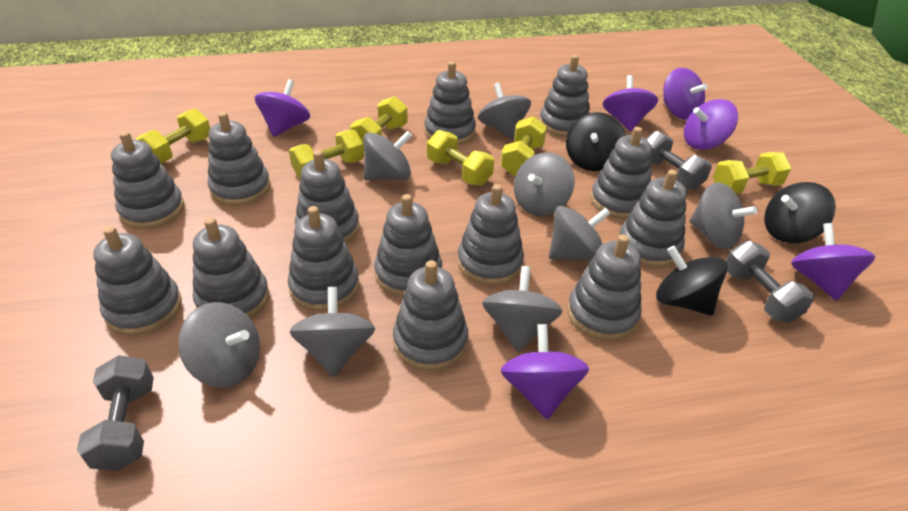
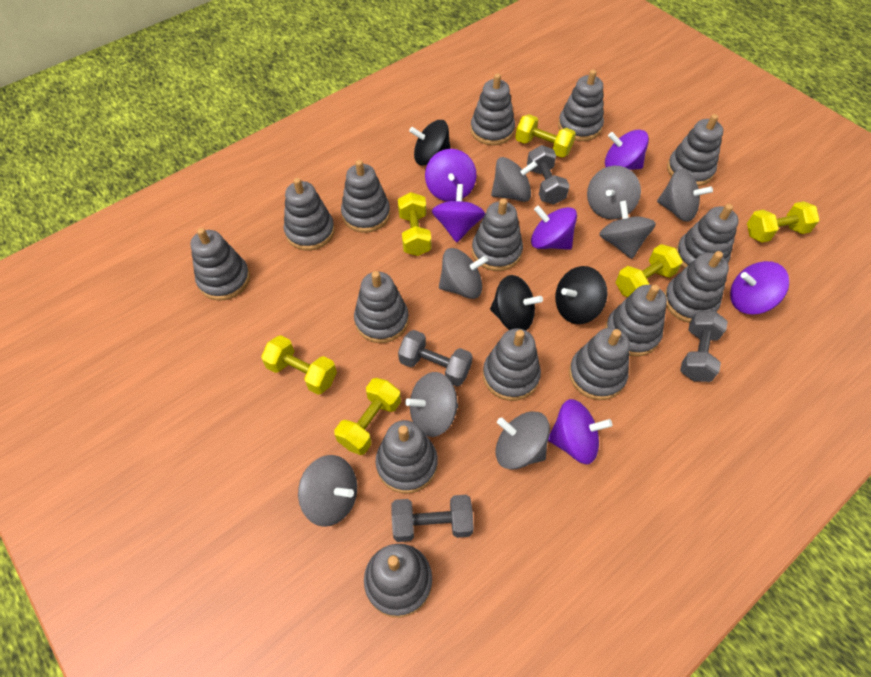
grey dumbbell: [77,355,154,471] [646,131,712,190] [726,241,814,323] = 3 -> [392,495,474,542] [398,330,473,387] [527,145,570,204] [680,311,728,382] = 4
grey stacking toy: [93,226,182,336] [111,131,184,229] [193,218,269,319] [208,112,270,206] [288,206,359,312] [295,150,360,244] [374,194,442,297] [393,260,468,371] [424,61,476,145] [457,184,524,286] [539,55,590,137] [567,234,642,341] [590,127,652,219] [618,170,687,268] = 14 -> [190,228,250,300] [284,178,335,250] [341,160,390,233] [354,271,409,343] [364,544,432,617] [376,420,438,494] [470,73,515,145] [472,198,523,271] [483,328,541,401] [558,70,604,141] [569,328,630,400] [605,285,667,356] [664,251,729,323] [667,114,723,186] [676,204,739,269] = 15

